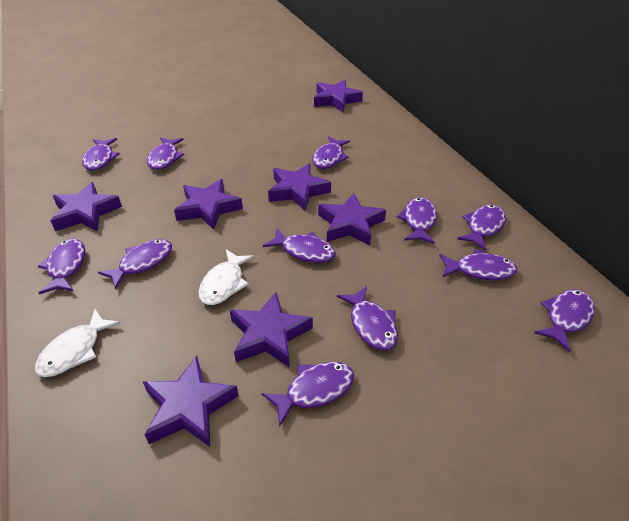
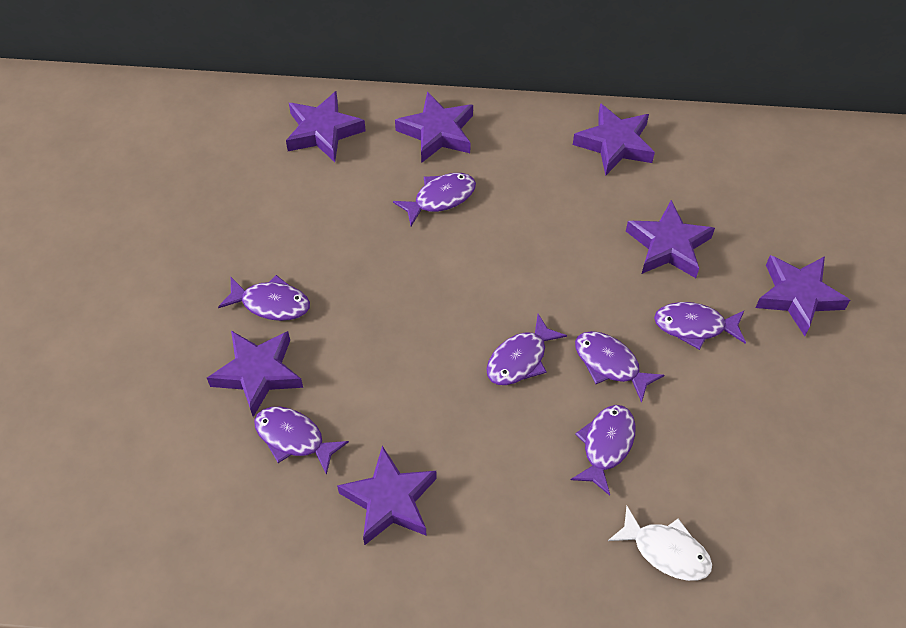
purple fish: [38,238,85,294] [82,138,120,171] [98,239,172,290] [147,137,184,170] [262,362,354,427] [263,228,336,263] [312,136,350,169] [337,286,398,351] [397,197,437,244] [439,249,517,280] [457,205,506,251] [534,290,595,352] = 12 -> [218,275,310,321] [254,407,349,475] [393,173,476,226] [486,314,567,385] [571,405,636,496] [575,331,664,403] [654,302,746,350] = 7
white fish: [35,309,120,377] [199,249,254,305] = 2 -> [608,506,712,581] = 1

